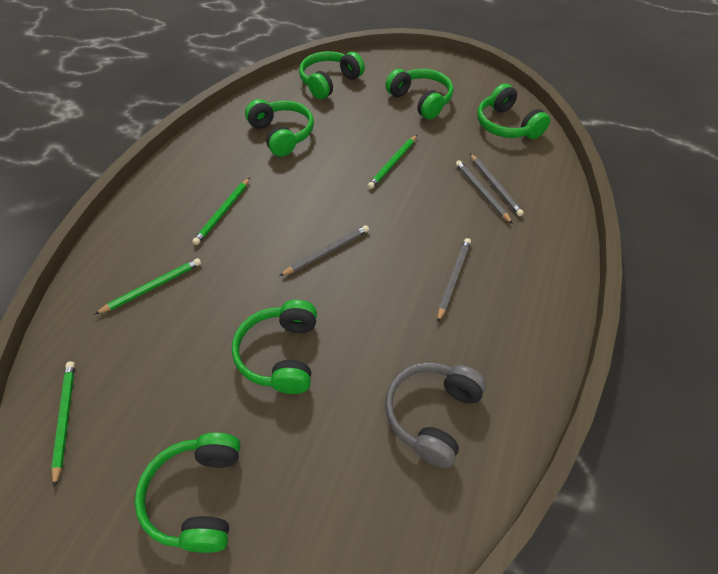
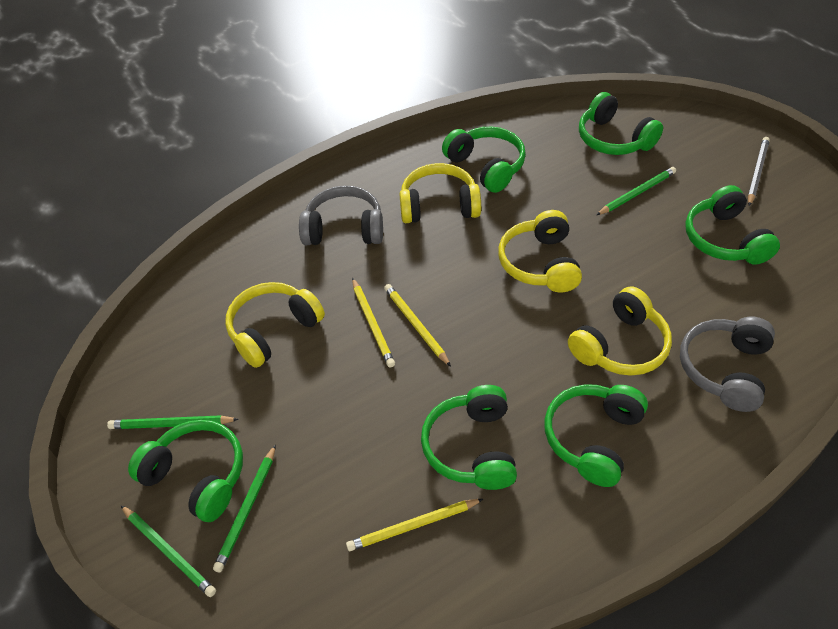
grey headphones: [385,362,486,468] = 1 -> [299,185,383,245] [680,317,775,412] = 2
grey pencil: [279,225,369,276] [437,238,471,322] [456,160,513,224] [470,153,524,216] = 4 -> [748,137,770,206] = 1
yellow headphones: none = 0 -> [225,282,325,368] [399,163,481,223] [498,210,582,292] [568,286,672,376] = 4
yellow pencil: none = 0 -> [346,499,483,551] [352,278,395,368] [384,284,451,367] = 3

